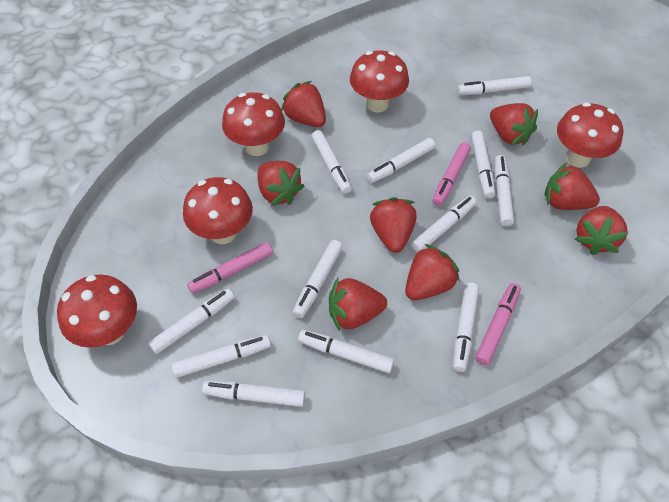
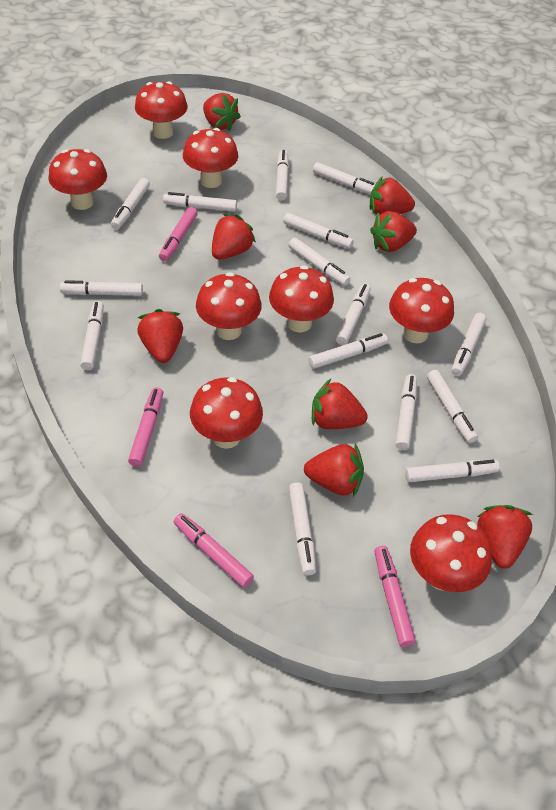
pink marker: [187,242,273,294] [432,142,471,206] [475,283,521,365] = 3 -> [128,387,163,467] [159,207,198,261] [174,513,254,588] [375,546,416,647] = 4
red mushroom: [57,274,137,348] [183,177,253,244] [222,92,285,156] [350,50,409,112] [557,102,623,168] = 5 -> [49,149,107,210] [135,81,188,139] [183,128,238,188] [190,377,263,449] [196,272,262,340] [269,265,334,332] [389,278,454,343] [410,514,492,592] = 8
white marker: [148,289,235,354] [171,335,271,378] [202,381,305,407] [293,240,343,318] [298,330,394,373] [311,130,352,194] [367,138,435,183] [411,196,476,253] [453,282,479,372] [457,76,531,95] [471,131,495,198] [495,155,514,226] = 12 -> [60,280,143,296] [80,301,104,370] [111,178,150,229] [163,192,237,212] [276,150,289,200] [283,213,354,248] [289,237,351,286] [289,482,316,575] [308,333,388,369] [313,162,375,194] [336,284,371,345] [396,374,417,450] [405,460,500,482] [427,370,478,443] [452,313,486,376] = 15

